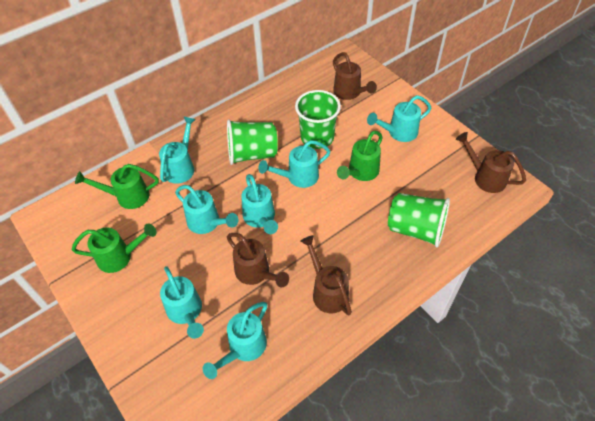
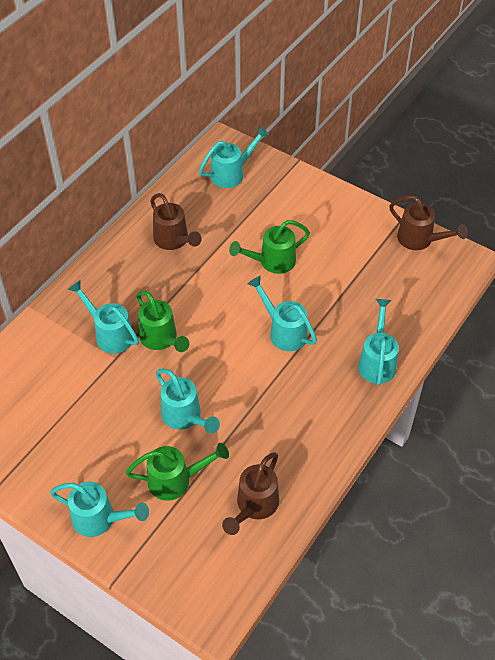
brown watering can: [227,233,289,287] [300,235,352,315] [333,52,377,100] [456,132,526,193] = 4 -> [150,193,202,250] [222,452,279,535] [389,196,468,250] = 3
green cup: [227,119,278,165] [295,90,341,149] [388,193,450,247] = 3 -> none = 0
turquoise watering can: [159,116,196,184] [160,266,204,339] [175,185,238,234] [203,302,268,379] [241,174,278,234] [258,140,330,188] [367,95,432,142] = 7 -> [50,482,149,537] [68,280,139,354] [156,369,220,434] [199,126,270,188] [248,276,317,351] [358,299,399,386] = 6

